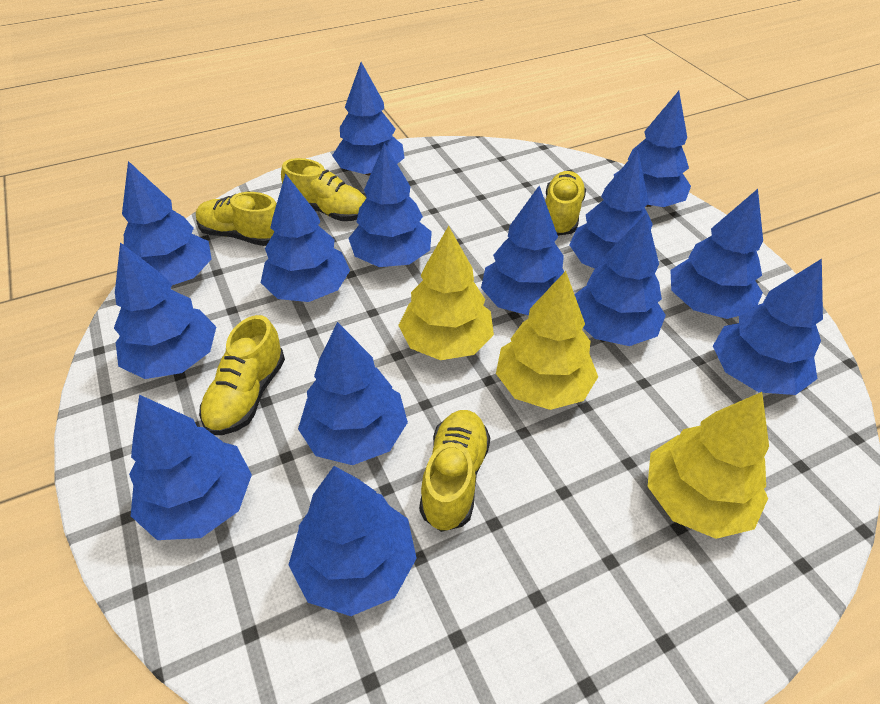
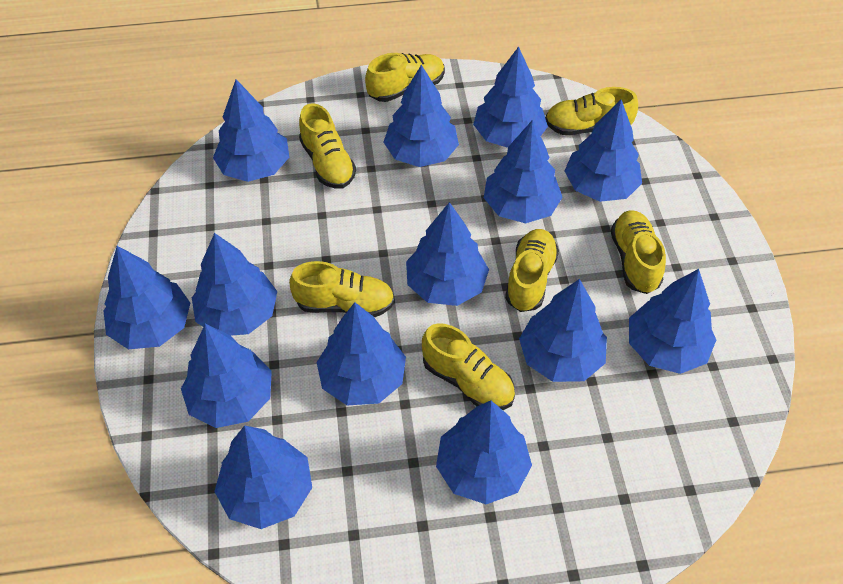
yellow shoe: [196,192,277,246] [199,315,285,435] [281,158,366,221] [419,410,490,532] [545,171,586,236] = 5 -> [289,261,395,317] [299,103,356,189] [365,53,445,102] [422,323,515,410] [505,229,559,312] [545,87,638,135] [611,210,666,294] = 7
yellow tree: [398,226,494,360] [496,271,598,410] [648,392,769,539] = 3 -> none = 0

